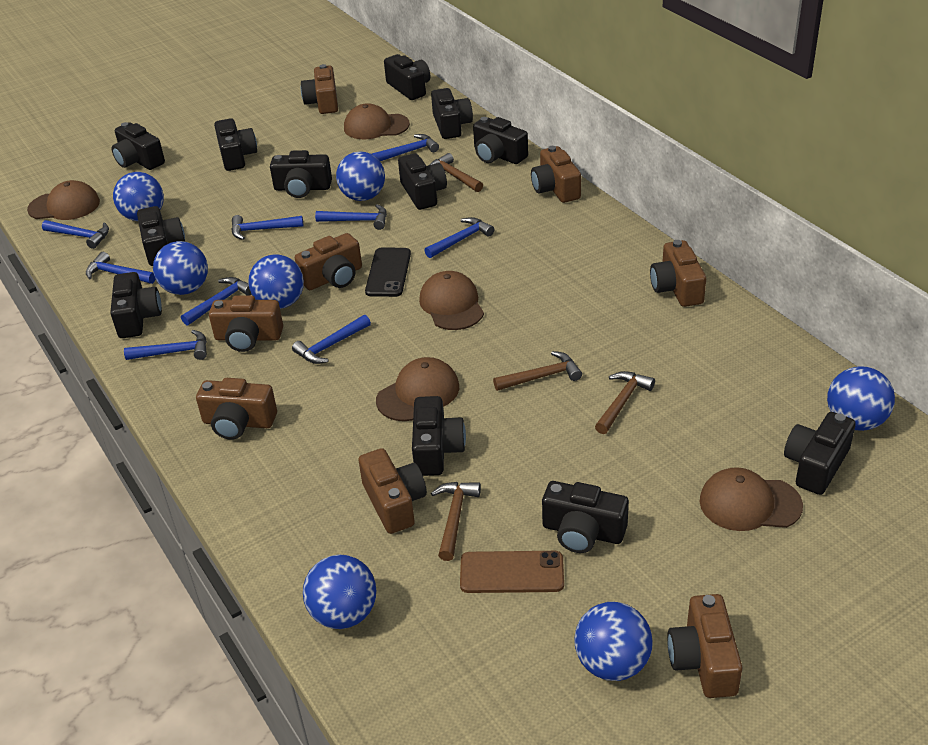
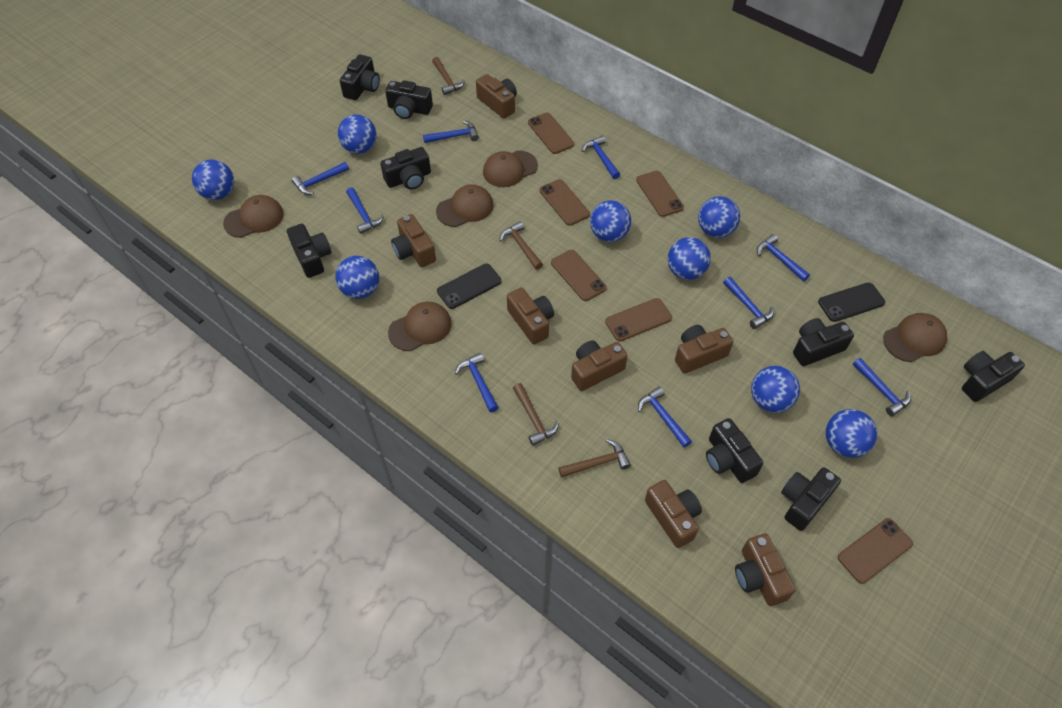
black camera: [110,272,162,338] [112,122,165,170] [137,206,185,266] [214,118,257,171] [270,150,332,198] [384,54,430,100] [398,153,447,210] [412,396,466,476] [431,88,473,139] [473,117,528,164] [542,481,629,553] [784,412,856,495] = 12 -> [287,224,331,278] [340,54,380,100] [380,147,431,190] [385,80,433,119] [706,418,763,483] [781,468,841,531] [793,318,854,366] [962,351,1025,402] = 8
black phone: [365,248,411,297] = 1 -> [437,264,501,309] [818,282,885,322] = 2
blue ball: [113,172,164,221] [153,241,208,295] [248,254,304,309] [303,555,376,629] [336,152,385,201] [574,602,653,681] [827,366,895,431] = 7 -> [192,159,234,200] [335,256,379,299] [338,114,377,154] [590,200,631,242] [668,237,711,280] [698,196,740,238] [751,366,800,413] [826,409,877,458] = 8
brown camera: [196,378,277,440] [209,295,283,352] [295,233,362,290] [301,64,338,114] [358,448,427,534] [531,146,581,203] [650,240,706,307] [667,594,742,698] = 8 -> [391,214,436,267] [476,74,517,118] [507,288,554,345] [571,341,628,391] [645,480,702,548] [675,325,733,374] [735,533,796,606] = 7
brown phone: [460,551,564,593] = 1 -> [528,113,574,154] [540,179,590,226] [551,250,607,301] [605,298,672,341] [636,171,684,217] [838,518,913,584] = 6

